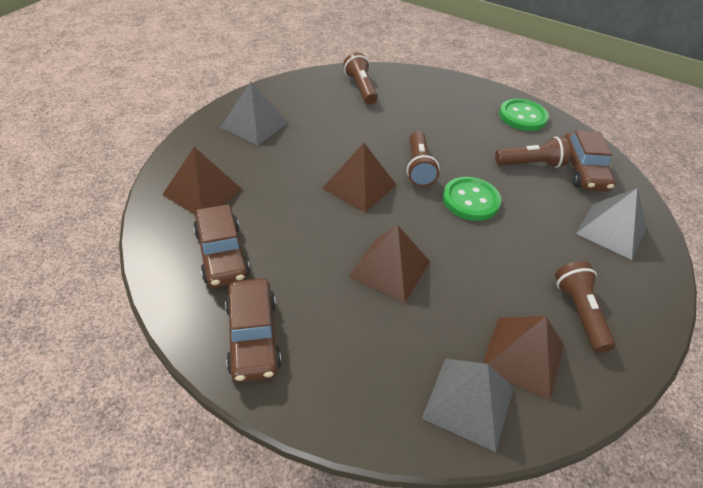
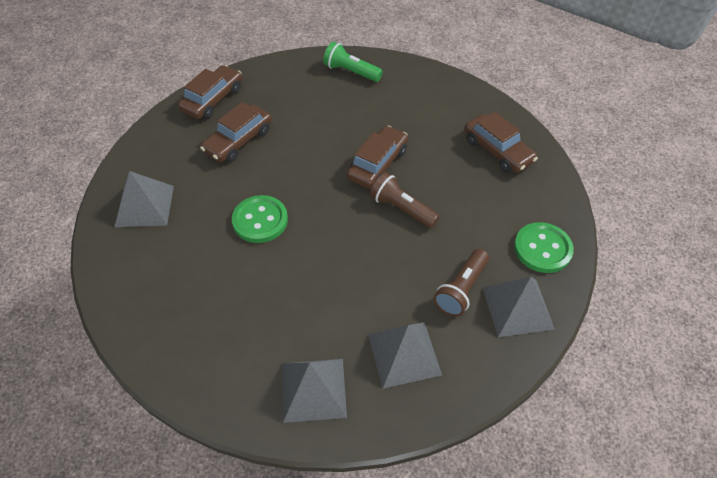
brown car: [193,204,250,288] [225,278,281,382] [564,130,615,192] = 3 -> [178,65,242,119] [200,102,272,162] [347,126,408,189] [464,112,538,173] = 4
brown flashlight: [343,52,378,105] [407,131,440,187] [495,137,570,168] [555,261,616,353] = 4 -> [370,172,440,228] [434,249,489,317] = 2
brown pyramid: [162,147,243,215] [323,143,396,213] [349,225,430,303] [483,316,564,400] = 4 -> none = 0
green flashlight: none = 0 -> [323,42,383,82] = 1
grey pyramid: [220,82,288,146] [422,359,514,452] [576,188,647,260] = 3 -> [115,171,174,227] [282,359,347,423] [368,322,442,389] [483,277,555,337] = 4

